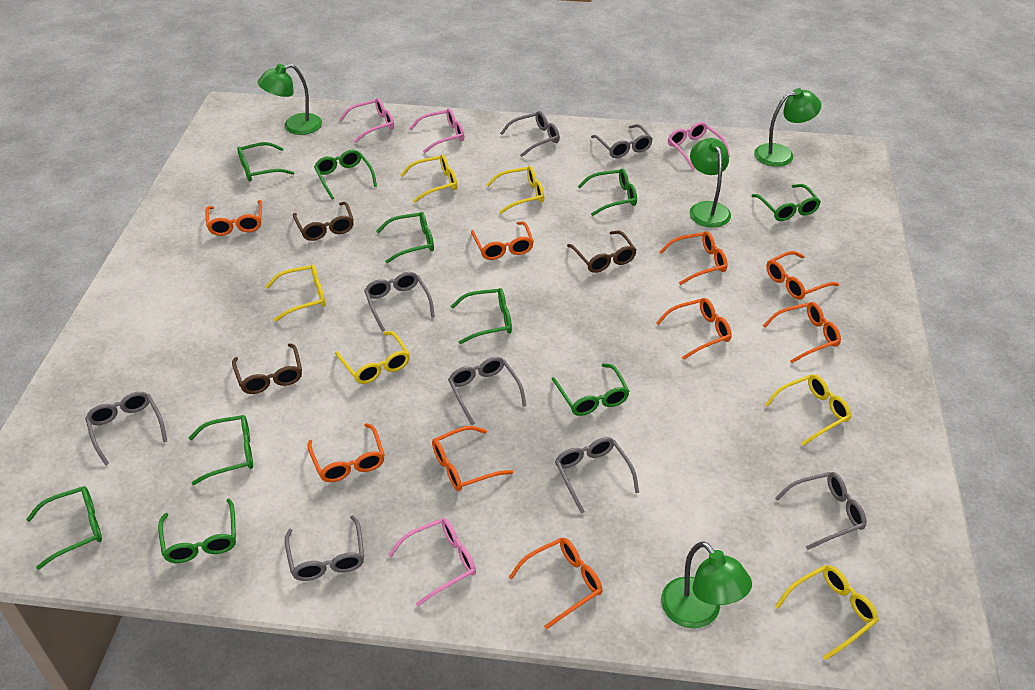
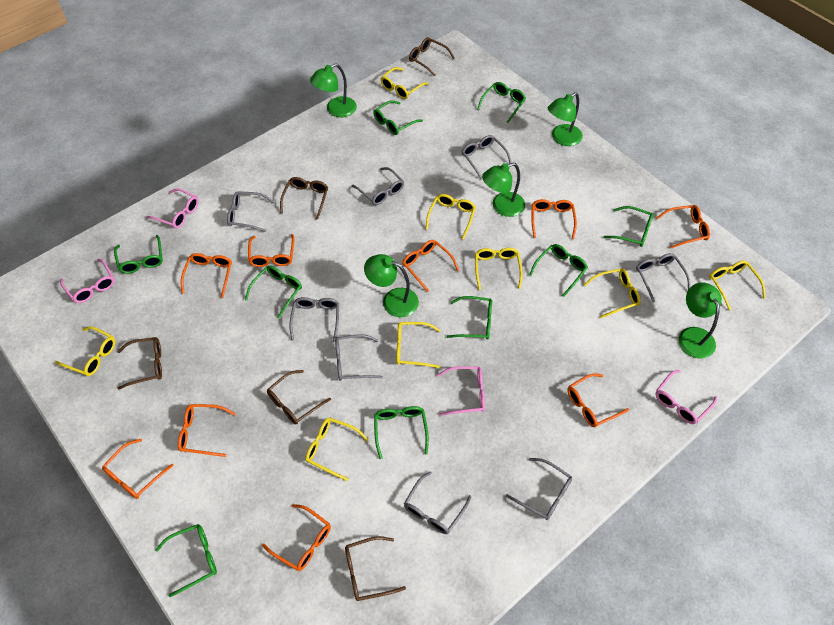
brown glasses: [232,343,302,394] [293,202,354,241] [567,231,637,273] = 3 -> [117,337,162,390] [267,370,331,424] [280,177,328,220] [345,536,406,601] [409,37,455,76] = 5
green glasses: [26,486,102,570] [158,498,236,563] [189,415,253,485] [237,142,294,181] [314,150,377,199] [376,212,434,263] [451,288,512,344] [551,363,629,416] [578,168,637,216] [752,184,821,221] = 10 -> [114,235,163,274] [155,524,217,597] [245,265,302,319] [373,100,423,135] [374,406,429,459] [447,296,492,339] [477,82,526,123] [529,244,588,297] [604,206,653,247] = 9
green lamp: [258,64,322,135] [661,541,752,628] [689,138,731,228] [754,88,821,167] = 4 -> [310,64,357,117] [364,254,419,317] [482,163,525,217] [548,92,583,146] [679,282,722,359] = 5
yellow glasses: [265,264,326,322] [335,331,410,384] [400,154,457,203] [486,166,544,214] [765,374,851,446] [775,565,879,661] = 6 -> [55,326,115,376] [305,417,369,481] [380,67,428,99] [396,322,440,368] [426,194,476,240] [475,248,523,290] [584,268,641,318] [709,260,766,311] = 8

